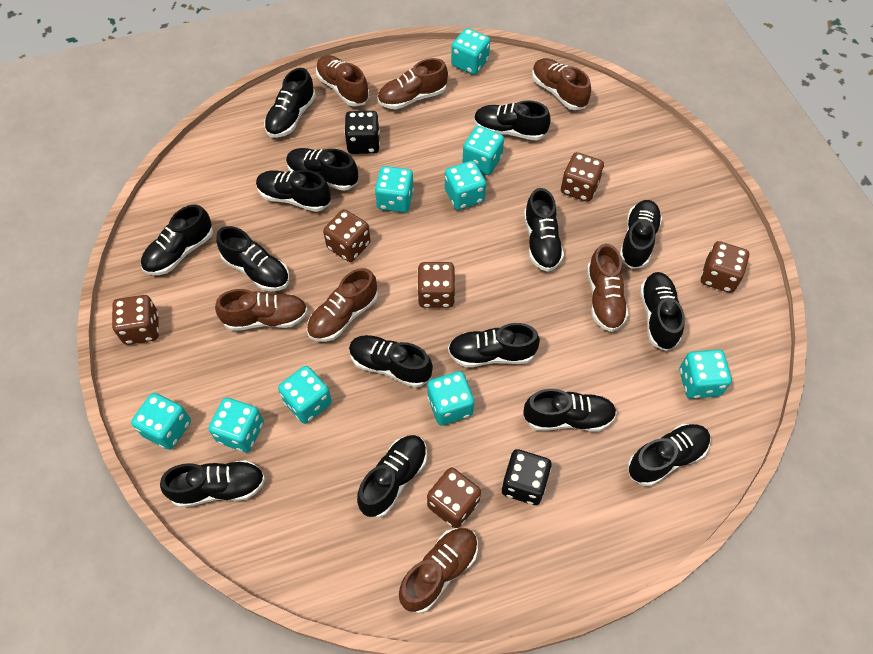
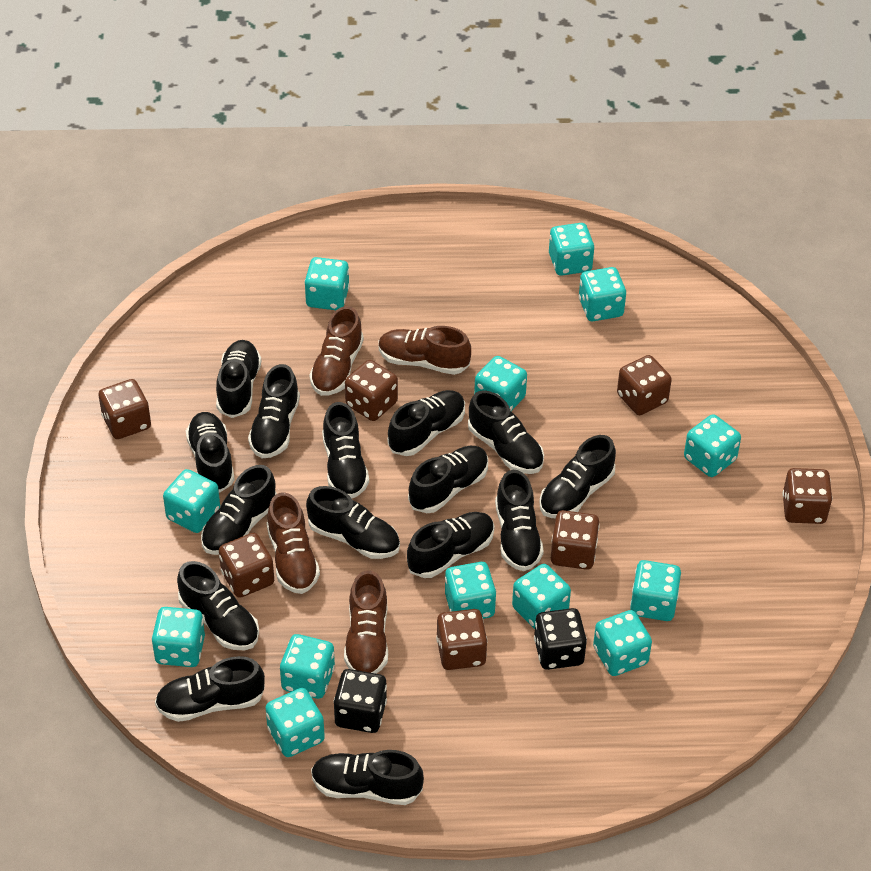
brown dice: [112,295,159,345] [323,209,370,262] [417,262,455,308] [427,468,481,528] [561,152,604,202] [701,241,749,293] = 6 -> [98,379,151,439] [219,533,274,598] [345,360,398,421] [436,609,487,670] [551,510,600,570] [617,355,672,415] [782,468,832,524] = 7
brown shoe: [215,289,308,331] [307,268,378,342] [316,55,369,106] [377,58,448,109] [399,528,478,614] [532,58,591,110] [587,243,629,332] = 7 -> [267,492,320,594] [309,306,364,396] [344,570,388,674] [378,326,471,375] = 4
turquoise dice: [131,393,191,450] [208,397,264,452] [278,366,332,424] [375,166,414,213] [427,371,474,425] [445,161,486,210] [451,28,490,75] [463,126,504,175] [679,350,732,399] = 9 -> [152,607,205,667] [163,469,220,533] [265,688,325,757] [280,634,335,699] [305,257,349,310] [445,562,496,619] [474,356,527,411] [512,564,571,629] [549,223,594,276] [579,267,626,321] [593,610,652,676] [630,560,681,621] [684,414,741,477] = 13

